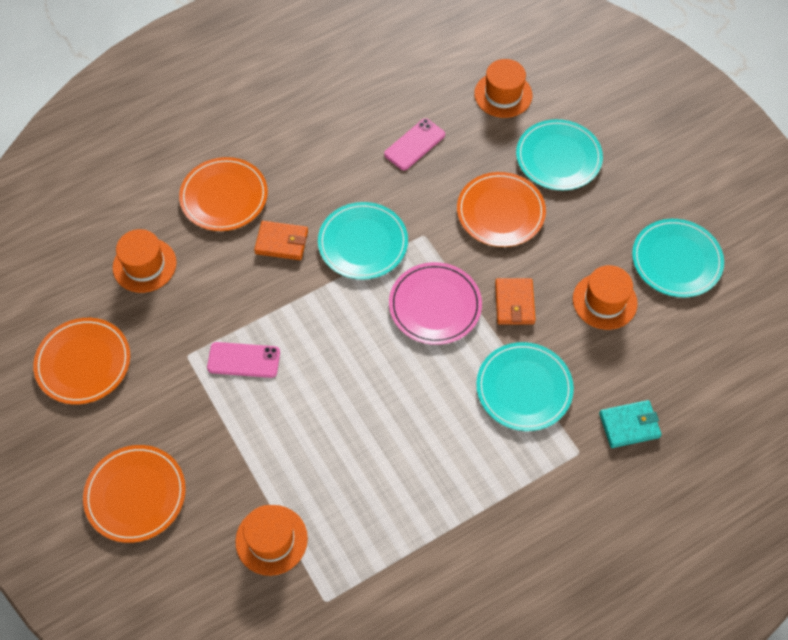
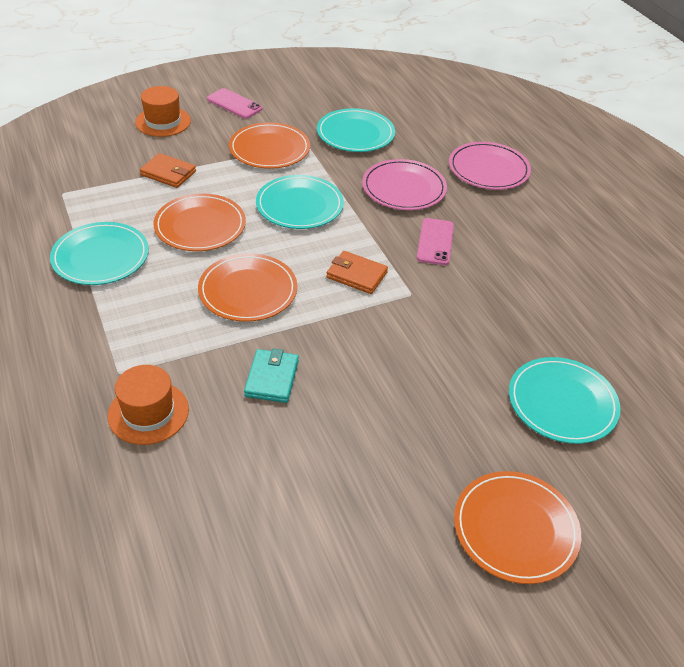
orange hat: [113,229,177,293] [235,505,308,576] [474,59,532,118] [573,265,638,330] = 4 -> [108,365,189,445] [135,86,191,137] = 2
pink plate: [389,262,482,345] = 1 -> [362,159,447,210] [449,142,531,190] = 2

